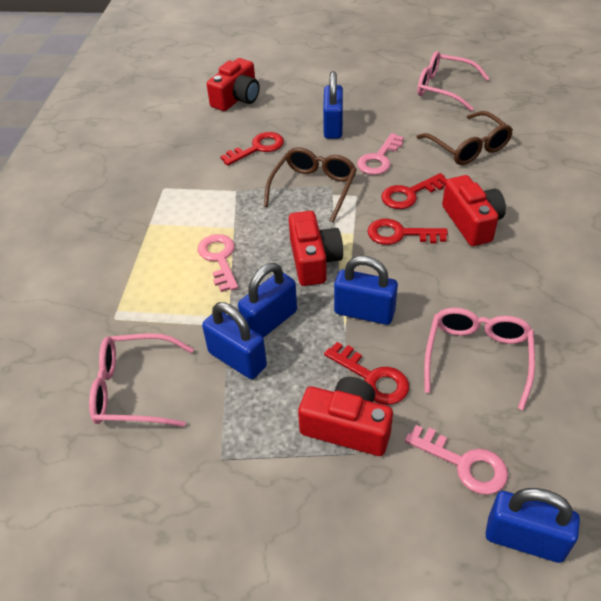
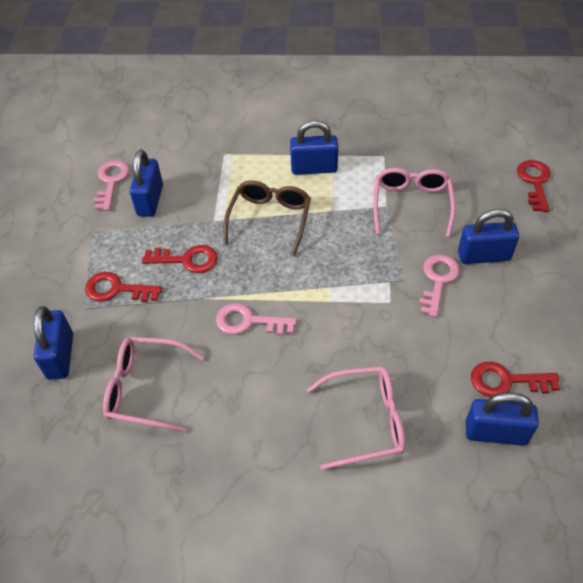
brown glasses: [264,147,357,222] [416,111,513,165] = 2 -> [223,181,311,256] = 1
red camera: [207,58,260,111] [289,211,343,286] [298,377,393,456] [442,175,506,246] = 4 -> none = 0

